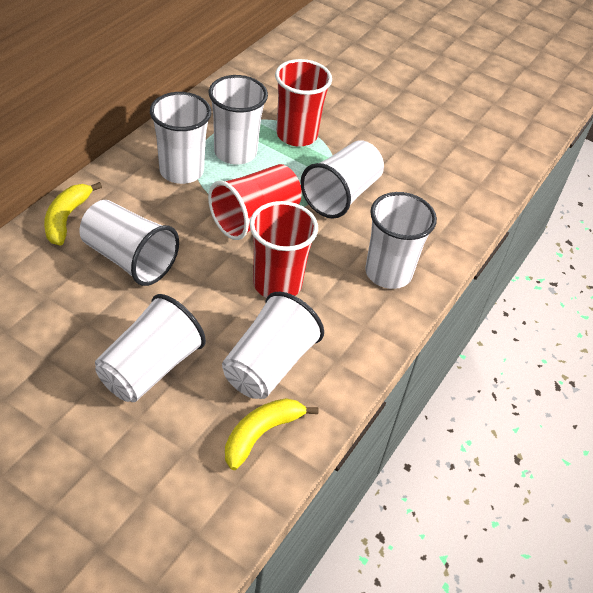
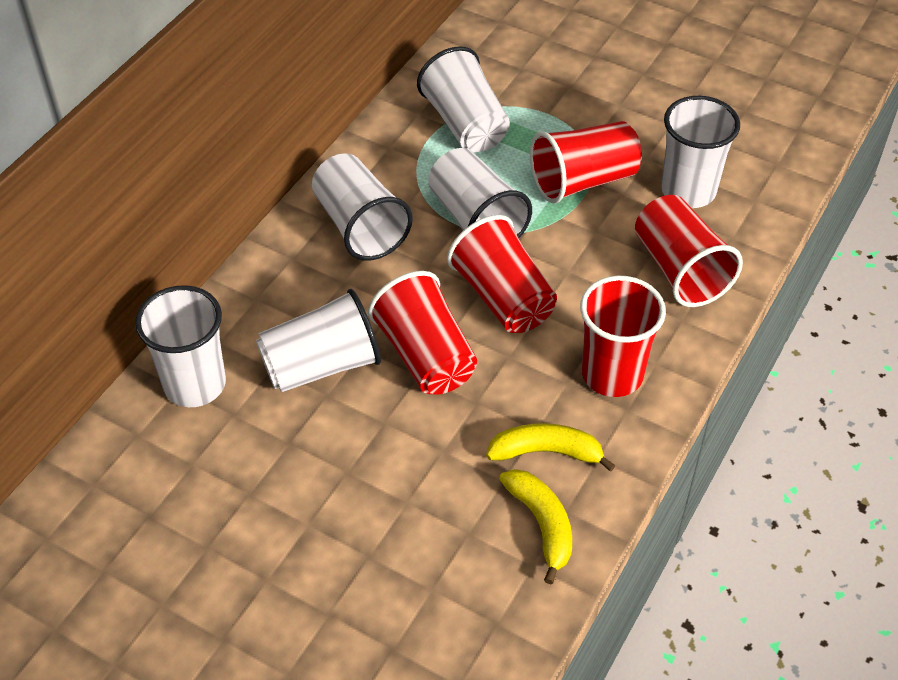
red cup: [208,164,301,240] [250,201,318,298] [275,59,332,147] = 3 -> [368,271,477,395] [447,215,557,333] [530,121,642,204] [580,276,666,397] [635,195,743,307] = 5
white cup: [80,200,179,286] [95,294,206,402] [150,92,212,184] [209,75,268,165] [222,292,324,399] [301,140,384,219] [365,192,437,289] = 7 -> [135,285,226,407] [256,289,381,392] [312,153,413,261] [417,46,510,152] [428,148,532,238] [661,96,740,208] = 6

